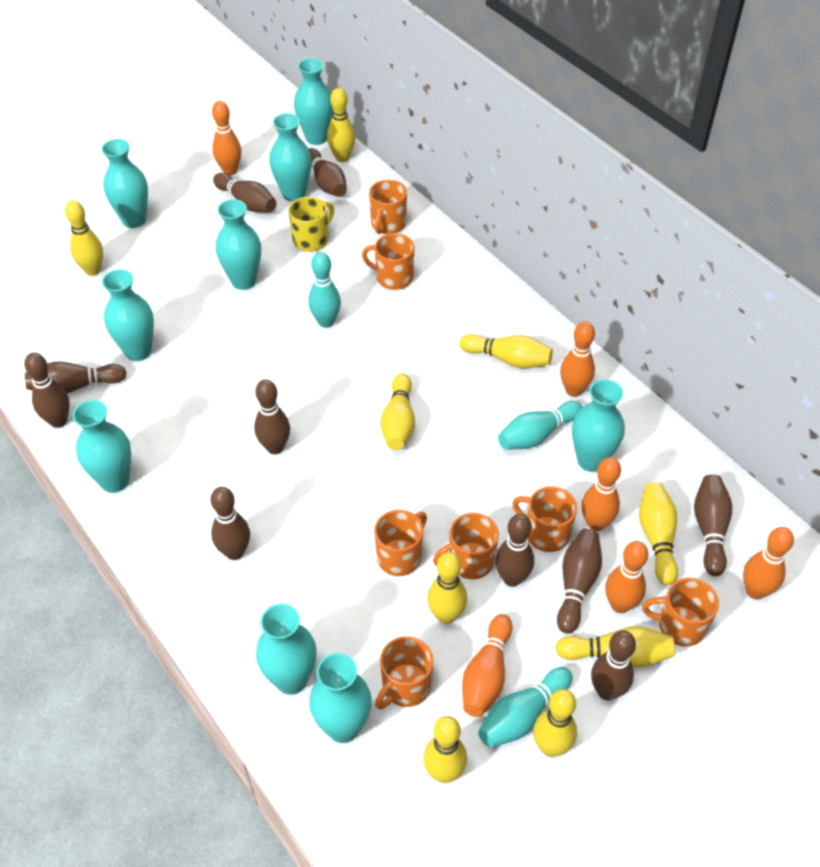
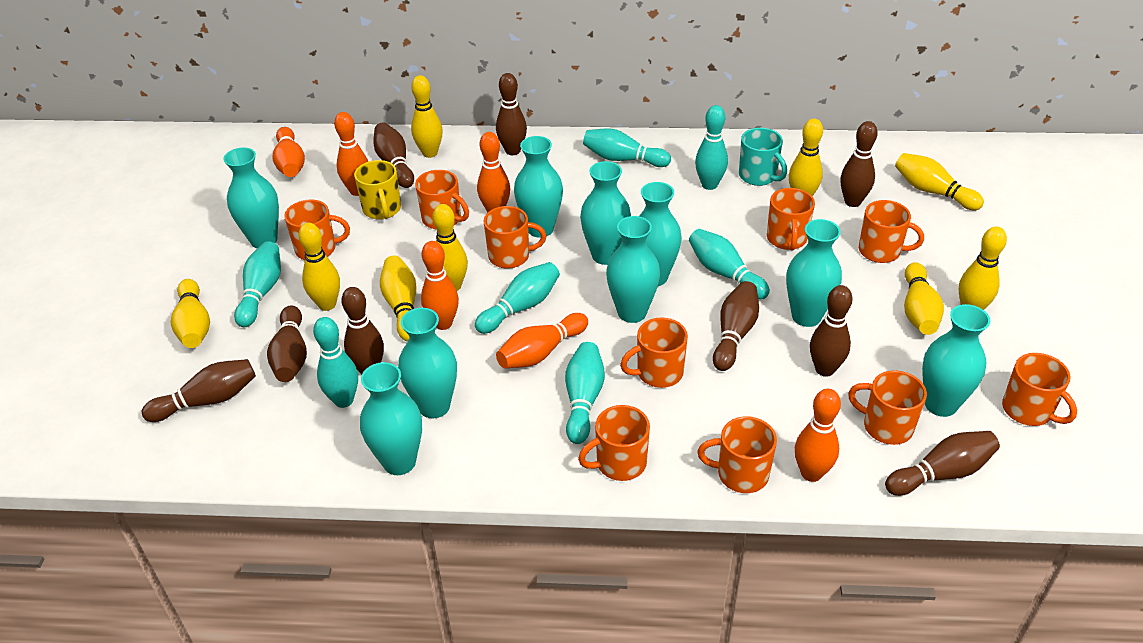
brown bowling pin: [24,353,70,428] [25,362,127,394] [210,487,250,560] [213,173,276,212] [254,379,290,454] [309,148,347,197] [495,514,534,587] [557,529,602,634] [591,631,636,700] [694,474,732,576] = 10 -> [142,359,256,422] [267,305,307,382] [341,287,384,375] [373,122,414,188] [496,73,527,155] [713,281,759,371] [810,285,852,377] [840,121,878,207] [885,431,1000,496] = 9
orange mug: [362,233,414,290] [369,180,407,234] [374,510,427,576] [375,636,434,709] [433,513,499,579] [512,486,577,552] [642,578,719,647] = 7 -> [284,200,350,260] [415,170,469,230] [483,206,546,269] [578,405,650,481] [620,318,688,388] [697,416,777,493] [767,188,815,250] [848,370,927,445] [859,200,924,263] [1002,353,1077,426] = 10
turquoise bowling pin: [308,252,341,328] [478,667,573,748] [498,401,583,450] = 3 -> [234,241,281,327] [313,317,358,408] [475,262,560,334] [565,342,605,444] [583,128,671,167] [689,229,770,300] [695,105,728,190] = 7
turquoise mug: none = 0 -> [739,128,787,186] = 1

